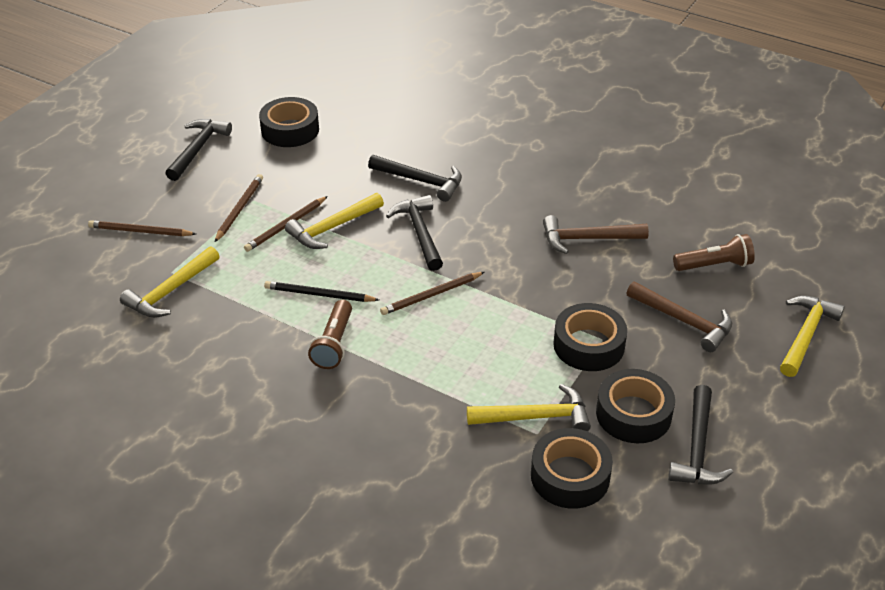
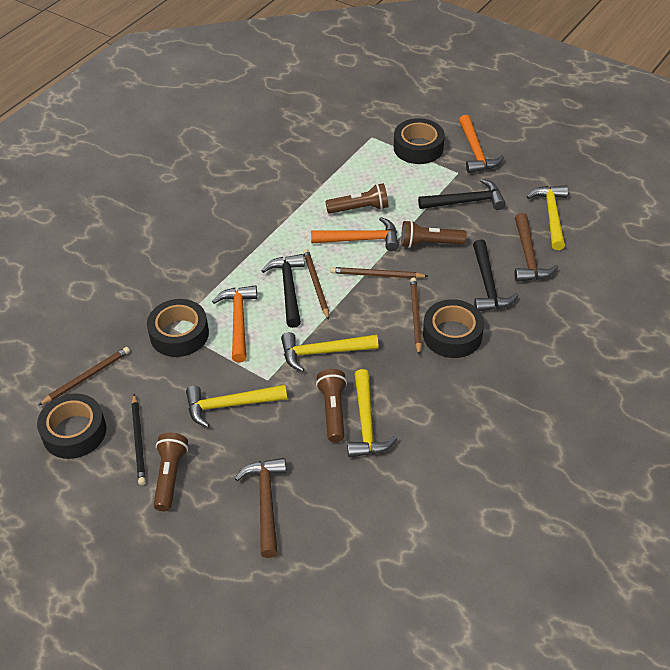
black hammer: [165,119,232,181] [368,155,462,202] [386,195,443,271] [668,385,733,485] = 4 -> [261,254,305,328] [418,179,506,210] [473,239,519,311] = 3
brown flashlight: [308,300,352,369] [673,234,755,271] = 2 -> [154,433,188,511] [316,369,347,442] [325,183,389,214] [401,220,466,248] = 4
orange hammer: none = 0 -> [212,285,257,363] [311,217,399,251] [459,115,504,173] = 3

